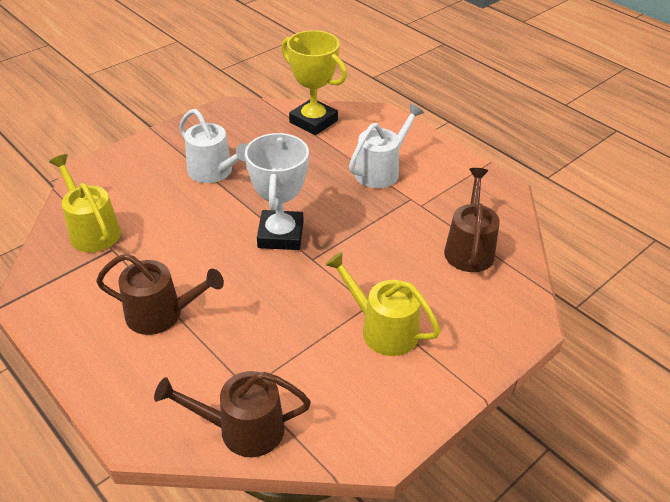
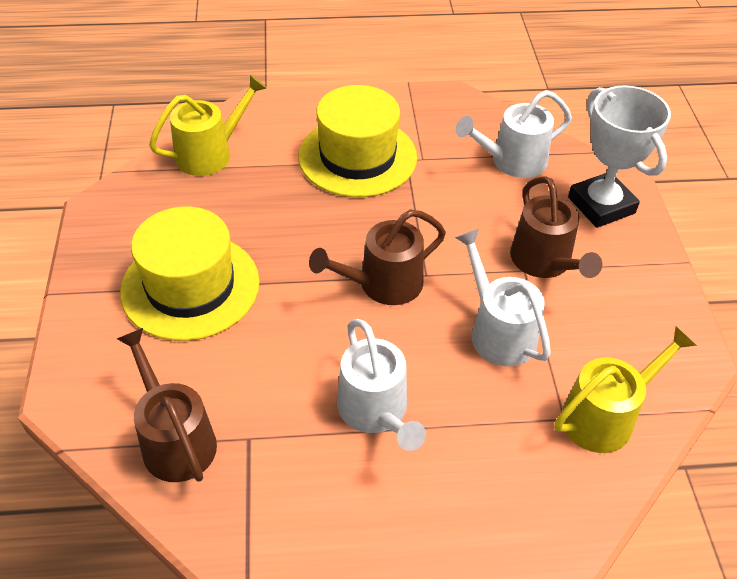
white watering can: [179,109,247,183] [349,104,424,188] = 2 -> [337,319,426,451] [455,90,572,178] [455,229,551,366] = 3
yellow hat: none = 0 -> [120,207,260,341] [298,85,417,197] = 2
yellow trophy: [281,30,347,135] = 1 -> none = 0

